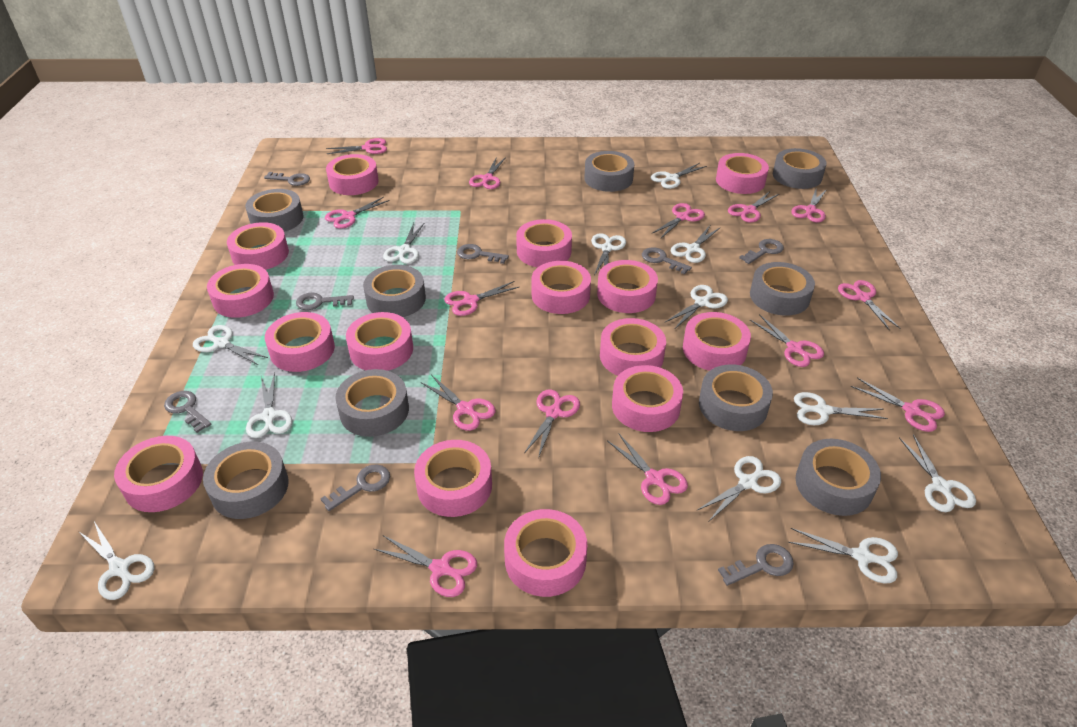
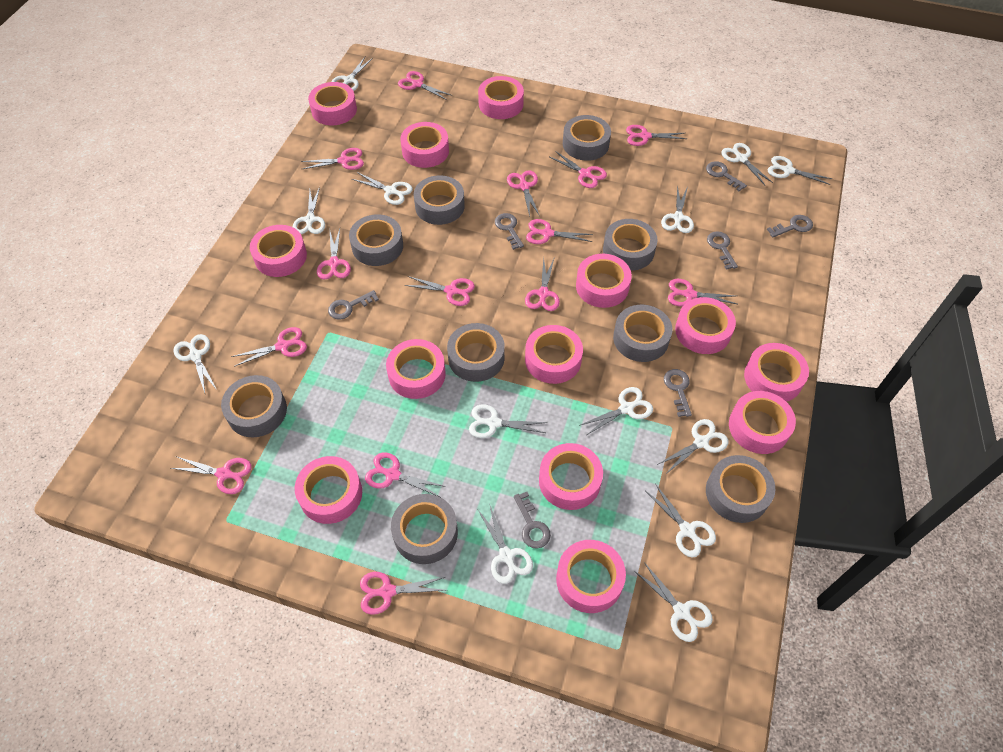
grey key: [164,391,212,433] [264,172,310,186] [296,292,354,310] [320,465,390,511] [457,244,509,264] [642,247,692,274] [718,544,794,586] [739,239,784,264] = 8 -> [328,290,379,320] [495,213,524,250] [514,492,551,549] [664,369,692,417] [706,161,747,191] [707,231,738,270] [767,215,813,237] = 7
pink tape: [114,436,203,512] [207,264,274,318] [227,222,289,270] [265,312,335,372] [326,154,379,195] [346,312,413,371] [414,440,492,517] [504,509,587,597] [516,219,572,267] [531,261,591,314] [597,260,658,313] [600,318,666,376] [612,365,683,432] [683,312,751,371] [716,153,769,194] = 15 -> [250,225,307,277] [295,456,362,524] [308,82,357,125] [386,339,446,399] [400,122,449,168] [478,76,524,119] [525,325,583,384] [539,443,603,510] [556,540,626,613] [576,254,632,308] [675,297,736,354] [729,391,796,454] [744,343,809,402] = 13
white scissors: [78,521,155,600] [193,325,268,365] [246,373,292,438] [383,223,424,264] [591,233,626,275] [651,163,707,189] [664,285,728,329] [671,224,721,263] [697,456,781,521] [788,528,898,584] [794,392,888,425] [899,435,976,512] = 12 -> [173,334,217,393] [293,187,325,234] [331,57,373,91] [352,172,413,205] [469,404,547,438] [478,503,533,584] [579,387,653,435] [634,562,713,642] [646,483,716,558] [657,419,729,475] [661,185,694,233] [721,143,773,185] [768,156,832,185] = 13

